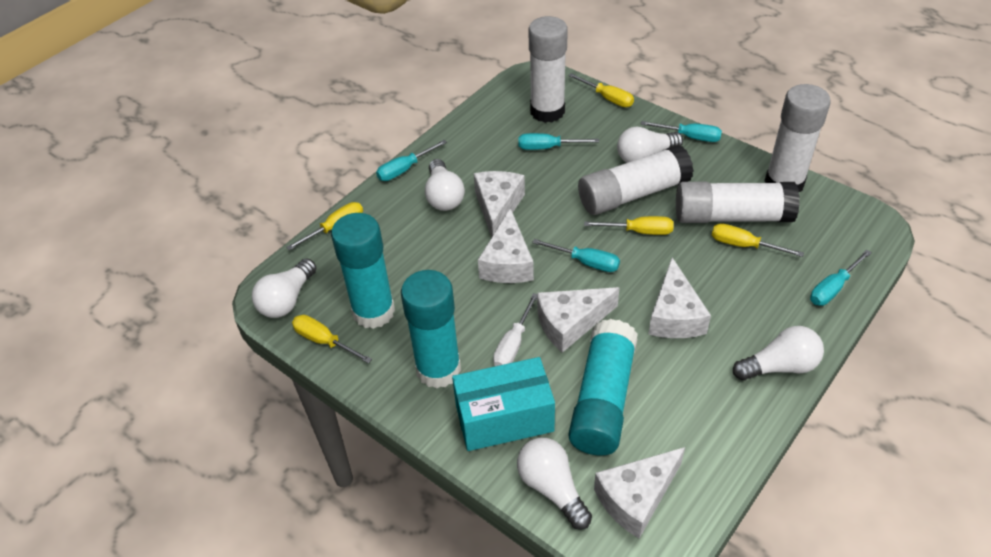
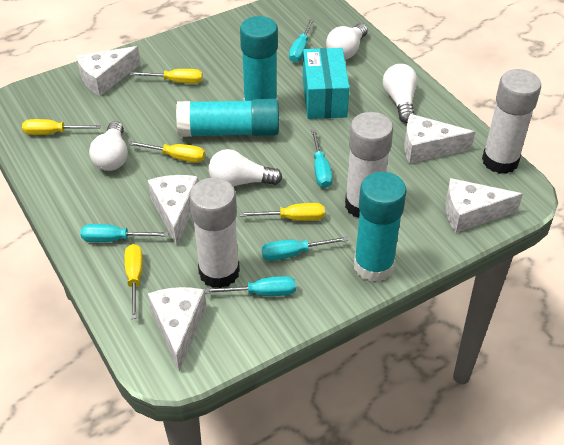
white glue stick: [529,16,568,123] [578,144,694,215] [676,182,800,223] [765,84,831,192] = 4 -> [189,178,240,288] [345,112,393,218] [482,69,541,174] = 3
white light bulb: [252,258,316,318] [425,159,465,211] [517,438,592,529] [617,127,683,163] [733,326,824,380] = 5 -> [89,121,128,171] [209,149,282,187] [326,23,368,60] [383,64,418,123] = 4
white screwdriver: [493,293,537,366] = 1 -> none = 0

